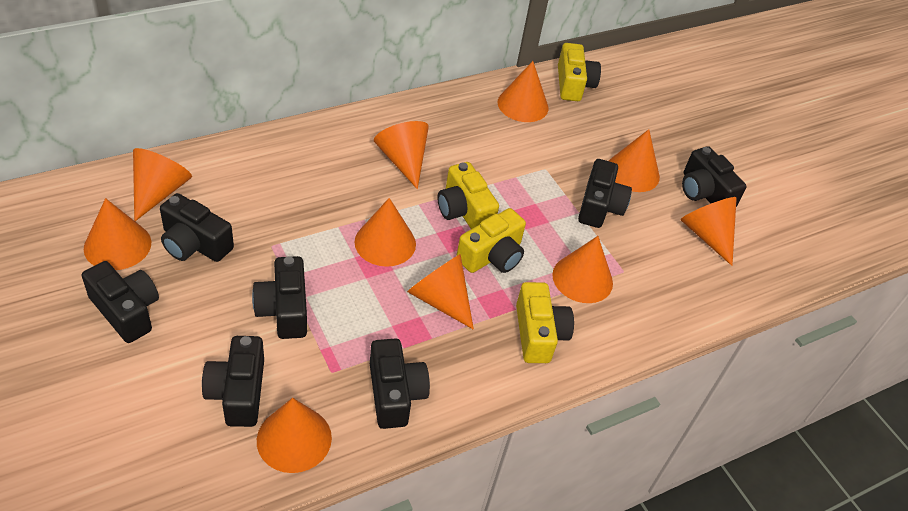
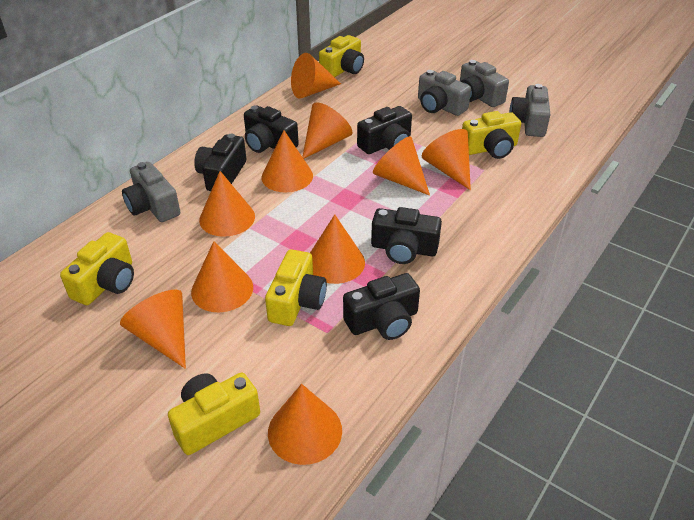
black camera: [82,261,159,343] [160,193,234,262] [202,336,264,427] [252,256,307,339] [370,339,430,429] [578,159,632,228] [682,146,747,207] = 7 -> [194,134,246,191] [244,105,299,153] [343,273,420,340] [357,106,412,154] [371,207,442,264] = 5
grey camera: none = 0 -> [122,162,180,222] [418,70,471,116] [460,60,509,107] [509,84,551,137] = 4
yellow camera: [437,162,499,229] [456,208,526,273] [516,282,574,363] [558,43,601,101] = 4 -> [60,232,134,305] [168,373,260,455] [265,249,327,326] [319,35,364,77] [462,111,521,159] = 5

